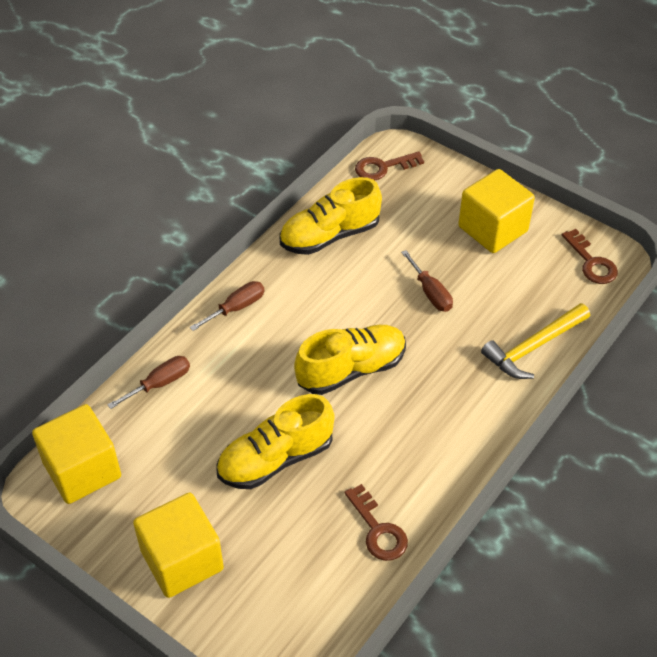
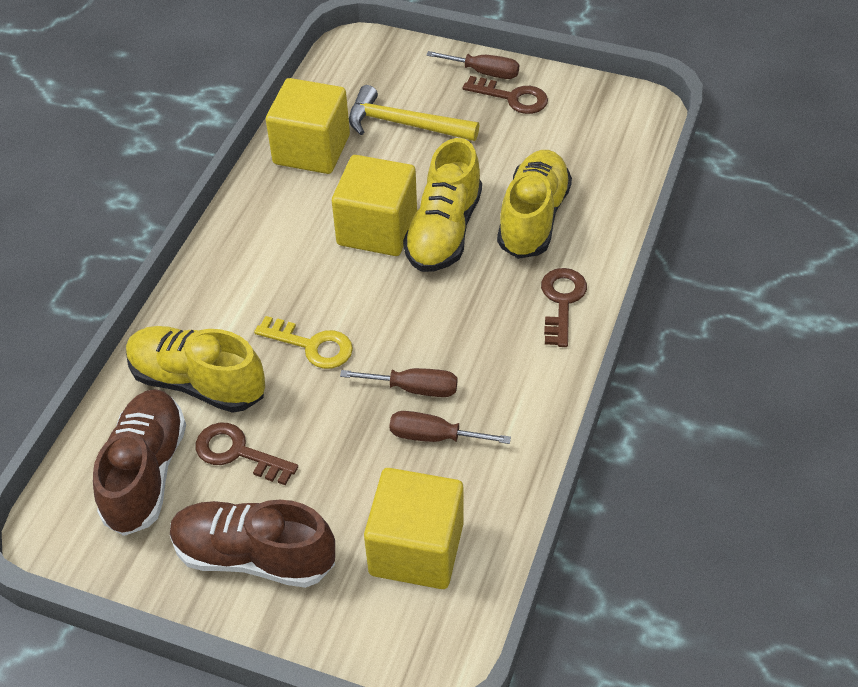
brown shoe: none = 0 -> [93,389,186,536] [170,500,335,588] = 2
yellow key: none = 0 -> [254,316,353,369] = 1

